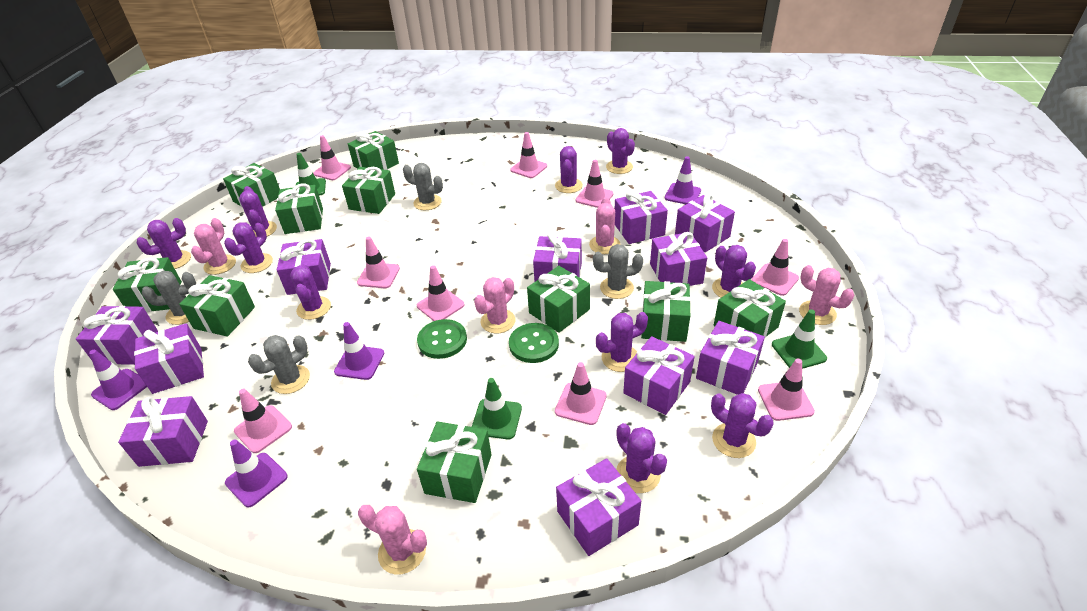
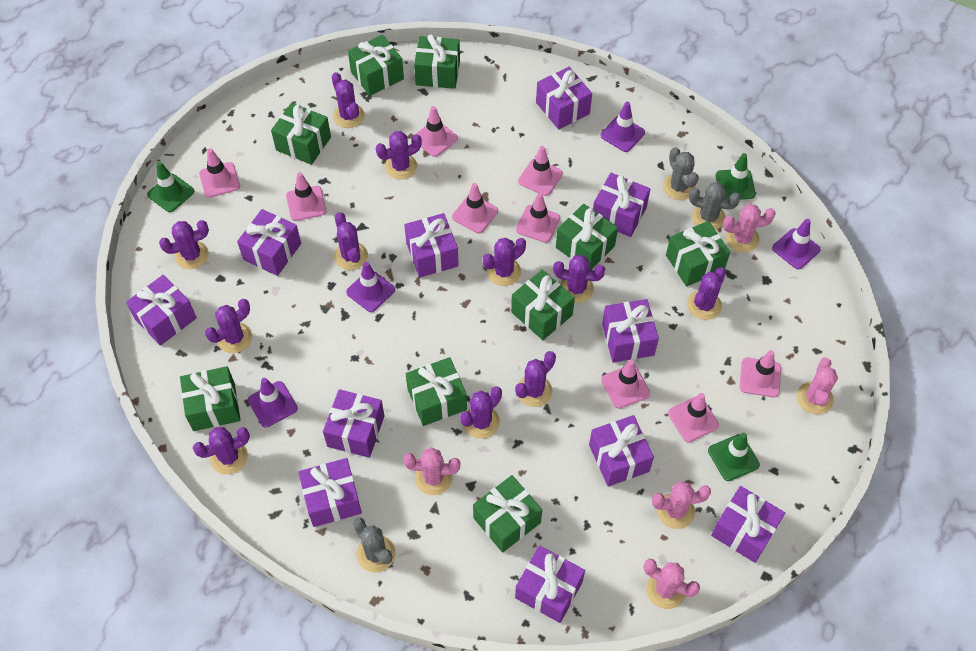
green button: [417,319,467,359] [509,323,559,363] = 2 -> none = 0
green gift: [113,257,182,312] [179,275,255,337] [223,163,280,207] [275,183,323,234] [342,167,395,214] [348,131,399,170] [417,422,492,503] [527,266,590,333] [641,281,691,342] [714,279,786,338] = 10 -> [180,366,240,431] [271,103,331,165] [348,35,404,96] [406,357,467,426] [414,34,460,89] [473,475,542,553] [511,270,575,340] [556,204,618,270] [666,221,730,287] = 9
grey cactus: [142,271,196,325] [248,335,310,394] [403,163,443,210] [593,244,643,299] = 4 -> [353,518,395,573] [663,147,699,200] [689,182,740,230] = 3
purple cactus: [137,218,191,269] [224,222,273,273] [239,186,277,237] [290,264,331,320] [555,146,583,193] [596,312,648,372] [606,128,635,174] [616,423,667,493] [711,393,774,458] [712,245,756,298] = 10 -> [159,220,209,269] [193,427,250,474] [205,299,252,353] [331,72,365,128] [334,212,368,270] [375,131,422,179] [460,386,502,439] [483,238,526,286] [515,351,556,407] [553,255,605,303] [687,267,726,320] = 11

